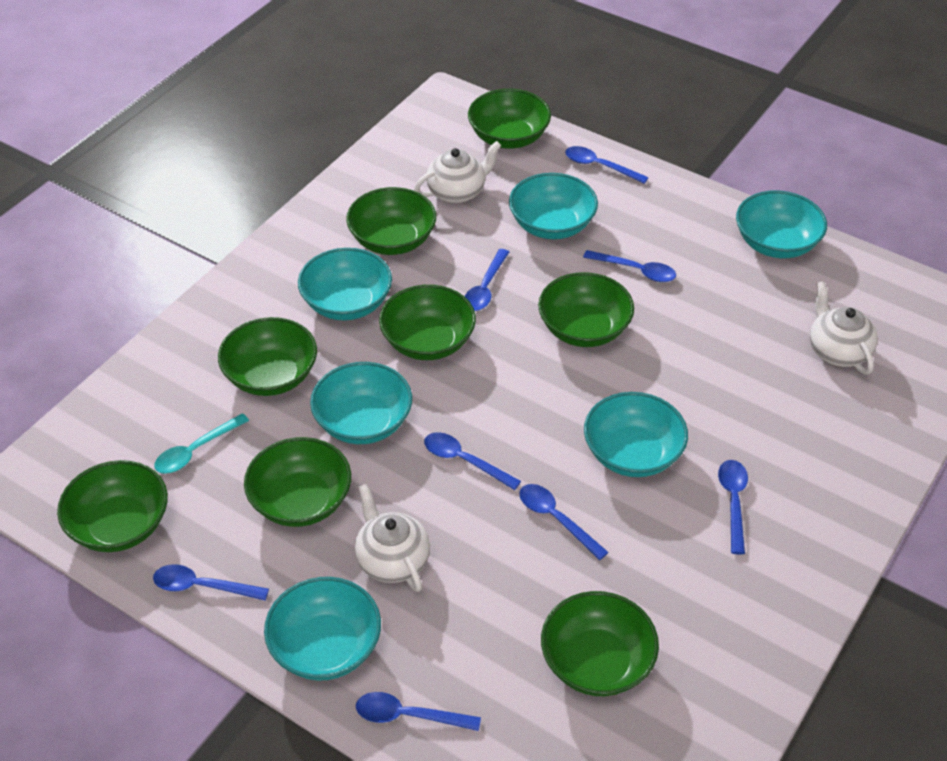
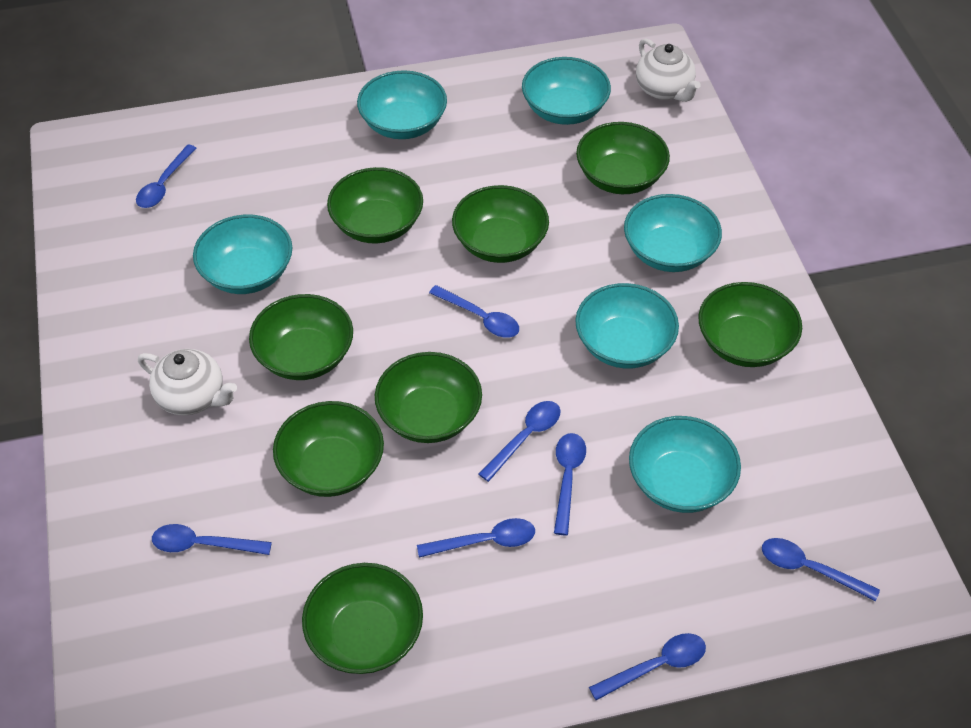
turquoise spoon: [154,413,249,474] = 1 -> none = 0
white teapot: [355,484,430,592] [414,141,501,204] [810,281,878,375] = 3 -> [138,349,237,416] [636,38,701,102] = 2

